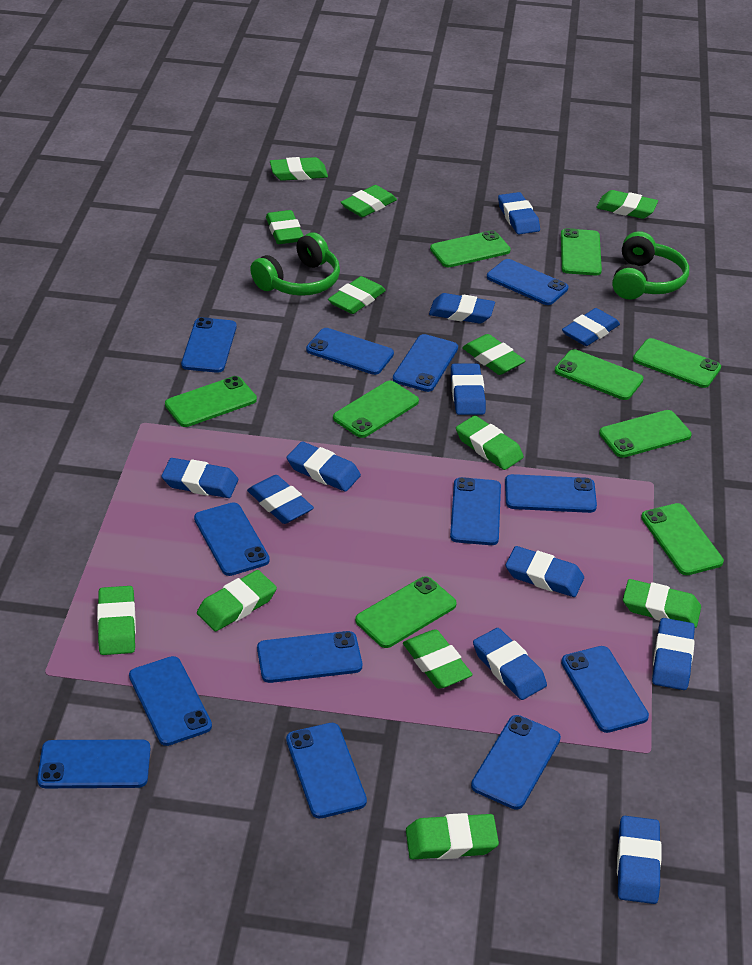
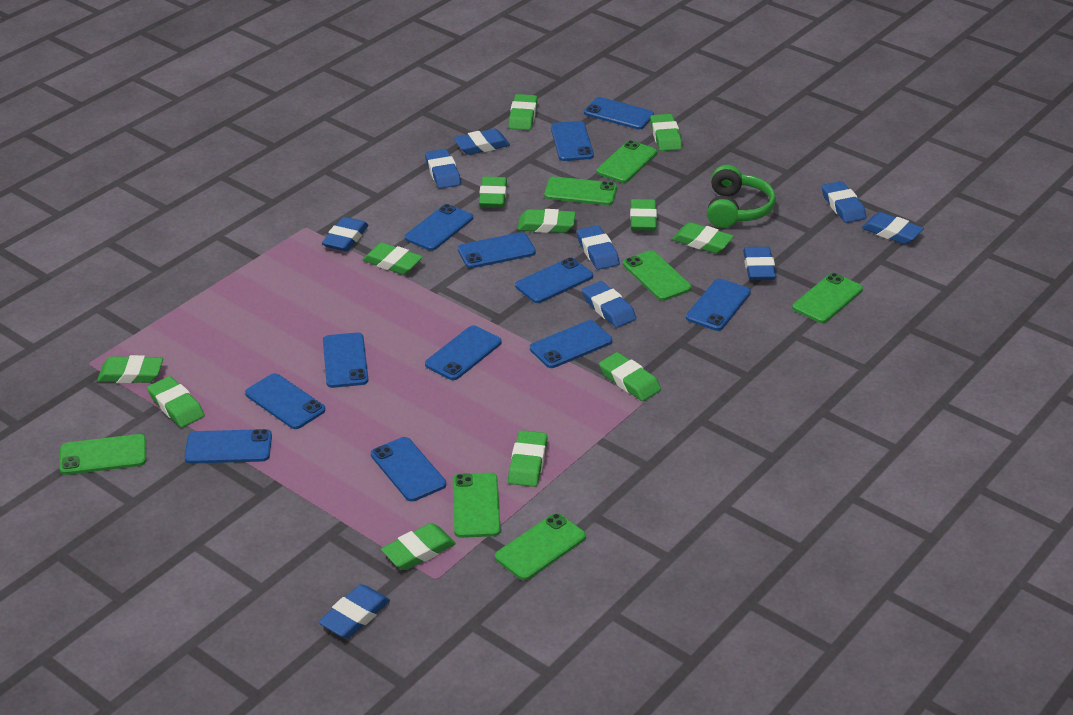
blue eraser: [161,458,238,498] [247,475,314,524] [287,442,361,492] [429,293,495,324] [451,363,486,415] [473,628,547,700] [498,192,540,234] [505,546,584,597] [562,308,620,346] [617,816,662,904] [652,618,695,690] = 11 -> [318,584,390,638] [322,217,368,252] [425,149,461,189] [454,129,510,155] [577,225,620,270] [582,281,636,328] [743,247,776,280] [822,181,866,223] [862,212,924,244] = 9
blue phone: [37,739,151,788] [129,656,212,746] [181,317,237,373] [194,502,270,576] [257,631,362,683] [286,723,367,818] [306,328,394,375] [393,334,458,392] [450,477,501,545] [471,715,561,810] [487,259,568,305] [505,474,597,513] [561,646,649,733] = 13 -> [184,429,272,464] [245,373,325,429] [323,333,368,388] [371,437,446,502] [405,204,473,251] [425,325,502,380] [458,232,536,268] [515,257,593,303] [530,320,612,368] [551,121,594,161] [584,97,654,130] [686,279,751,331] = 12
green headphones: [250,232,340,296] [612,231,689,300] = 2 -> [707,165,776,228] = 1
green phone: [165,376,257,427] [333,381,419,438] [355,576,457,648] [430,230,511,267] [555,349,644,400] [561,228,602,276] [599,410,692,458] [633,338,721,388] [641,503,724,575] = 9 -> [59,434,146,475] [453,473,501,538] [495,513,586,580] [544,177,617,205] [596,140,657,183] [623,250,691,301] [792,273,863,323] = 7

